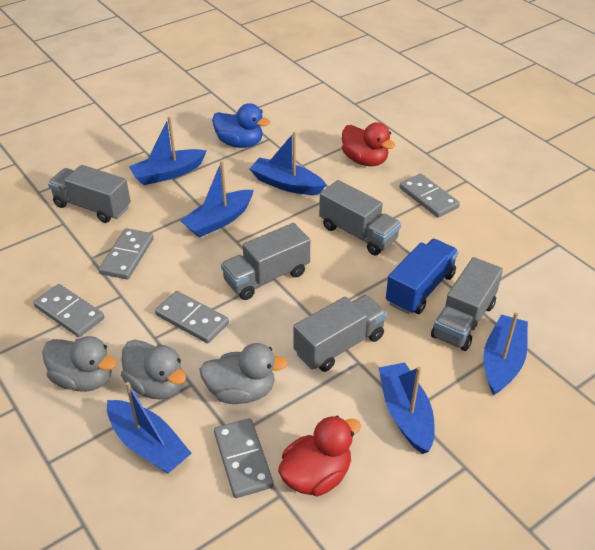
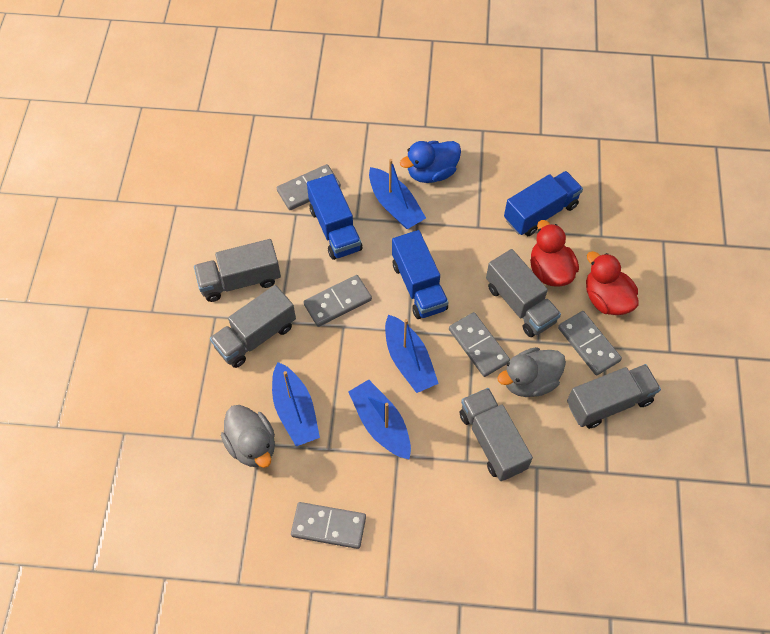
blue boat: [107,382,192,474] [129,117,207,185] [180,161,254,237] [250,132,326,195] [379,363,435,454] [484,312,528,396] = 6 -> [272,362,320,446] [348,380,411,460] [369,159,426,229] [385,314,439,393] = 4
blue truck: [386,239,459,314] = 1 -> [307,174,362,260] [392,230,448,319] [504,171,583,236] = 3
grey duck: [42,336,117,392] [121,340,186,400] [199,343,288,404] = 3 -> [221,405,275,468] [497,347,566,397] = 2

